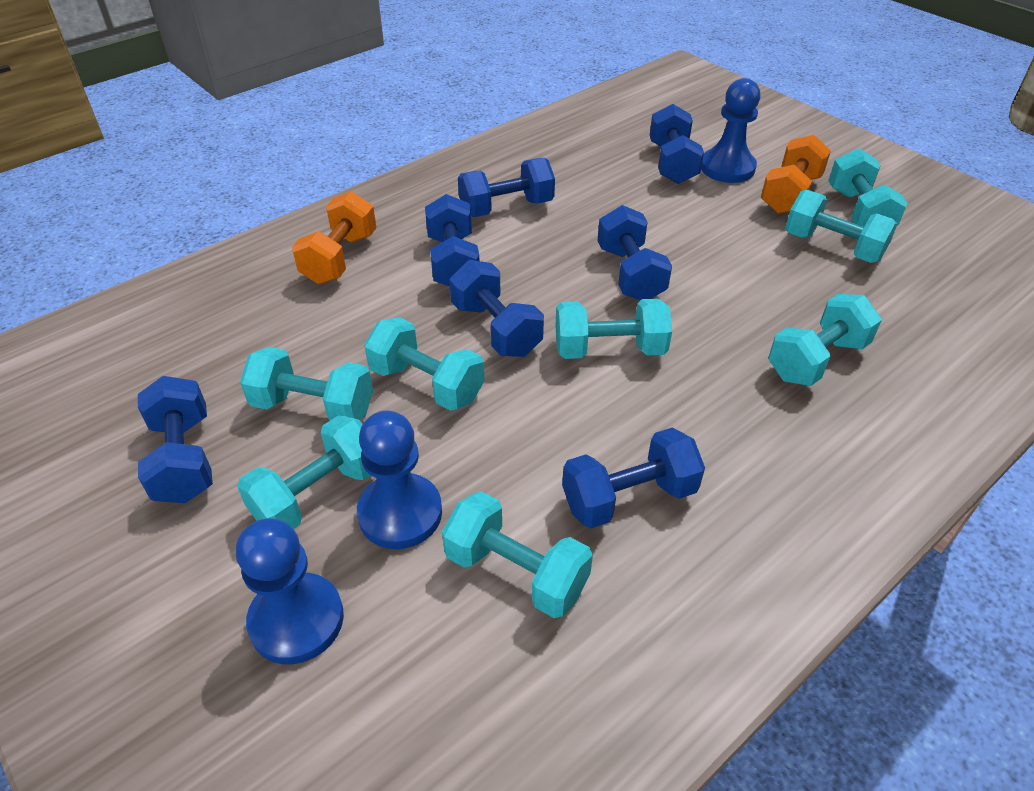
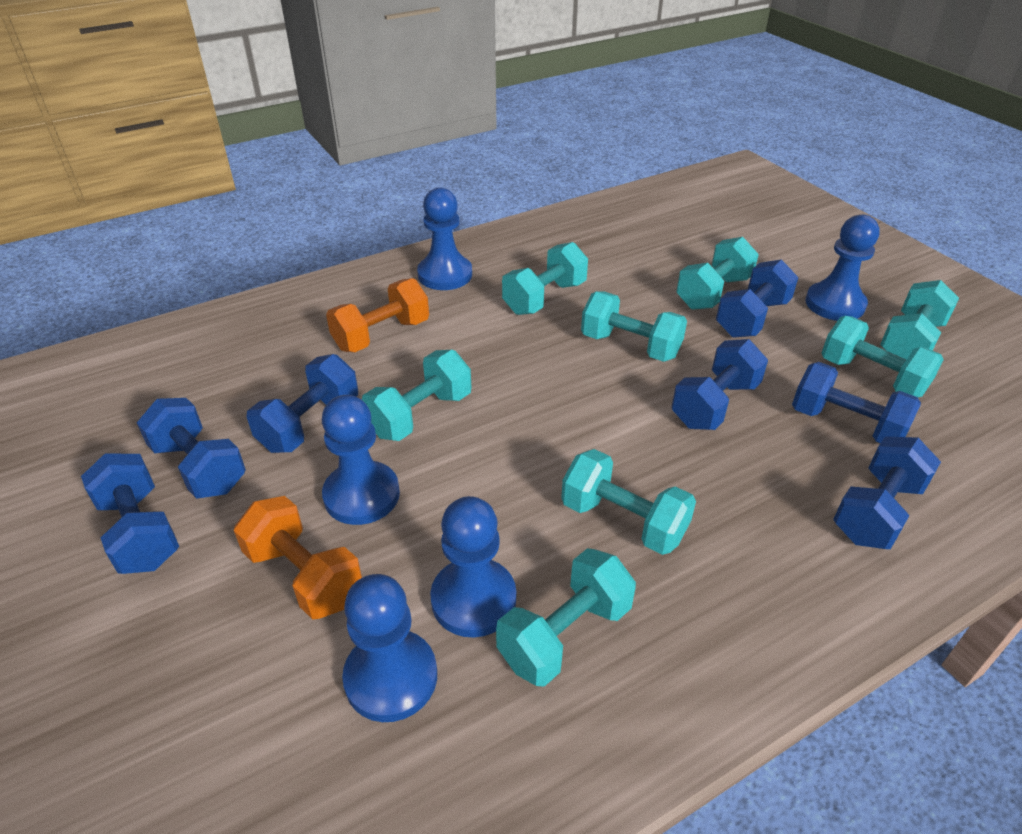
blue pawn: [236,519,344,664] [357,410,442,549] [701,78,760,183] = 3 -> [322,395,400,525] [342,574,437,722] [417,188,472,290] [430,496,516,638] [805,215,880,321] = 5

